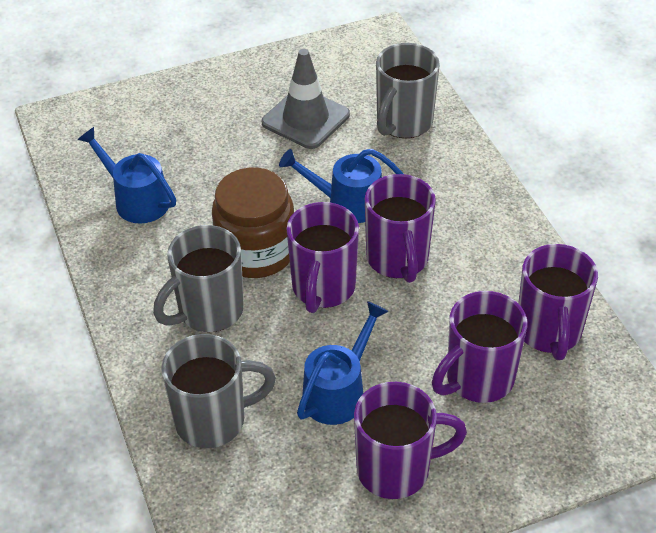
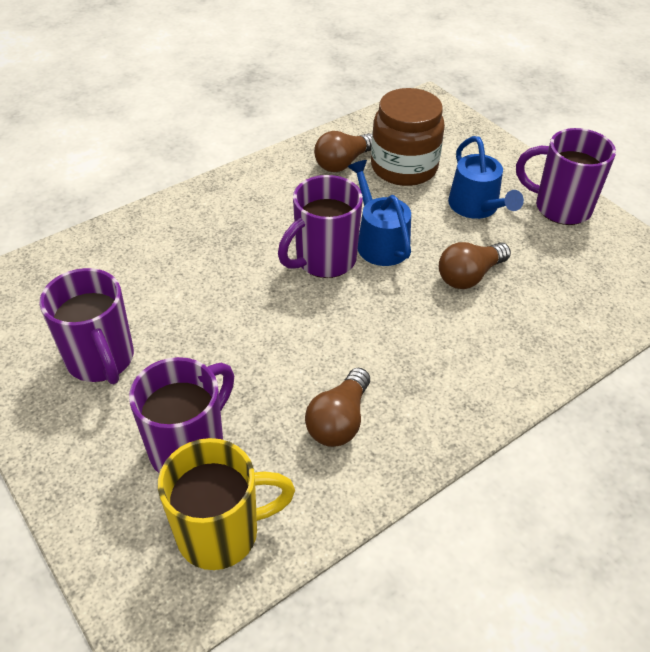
blue watering can: [77,127,176,223] [279,149,403,223] [297,301,389,425] = 3 -> [348,160,411,266] [448,136,524,219] = 2
brown light bulb: none = 0 -> [305,368,370,447] [314,131,372,172] [439,242,511,289] = 3
grey mug: [153,225,244,332] [161,334,276,448] [376,43,440,138] = 3 -> none = 0
grey traffic cone: [262,49,350,149] = 1 -> none = 0
purple mug: [287,202,359,313] [354,382,467,499] [365,174,436,283] [432,291,527,403] [518,244,598,360] = 5 -> [39,268,134,385] [129,357,234,474] [278,175,363,278] [516,128,616,225] = 4
yellow mug: none = 0 -> [158,438,295,570] = 1

